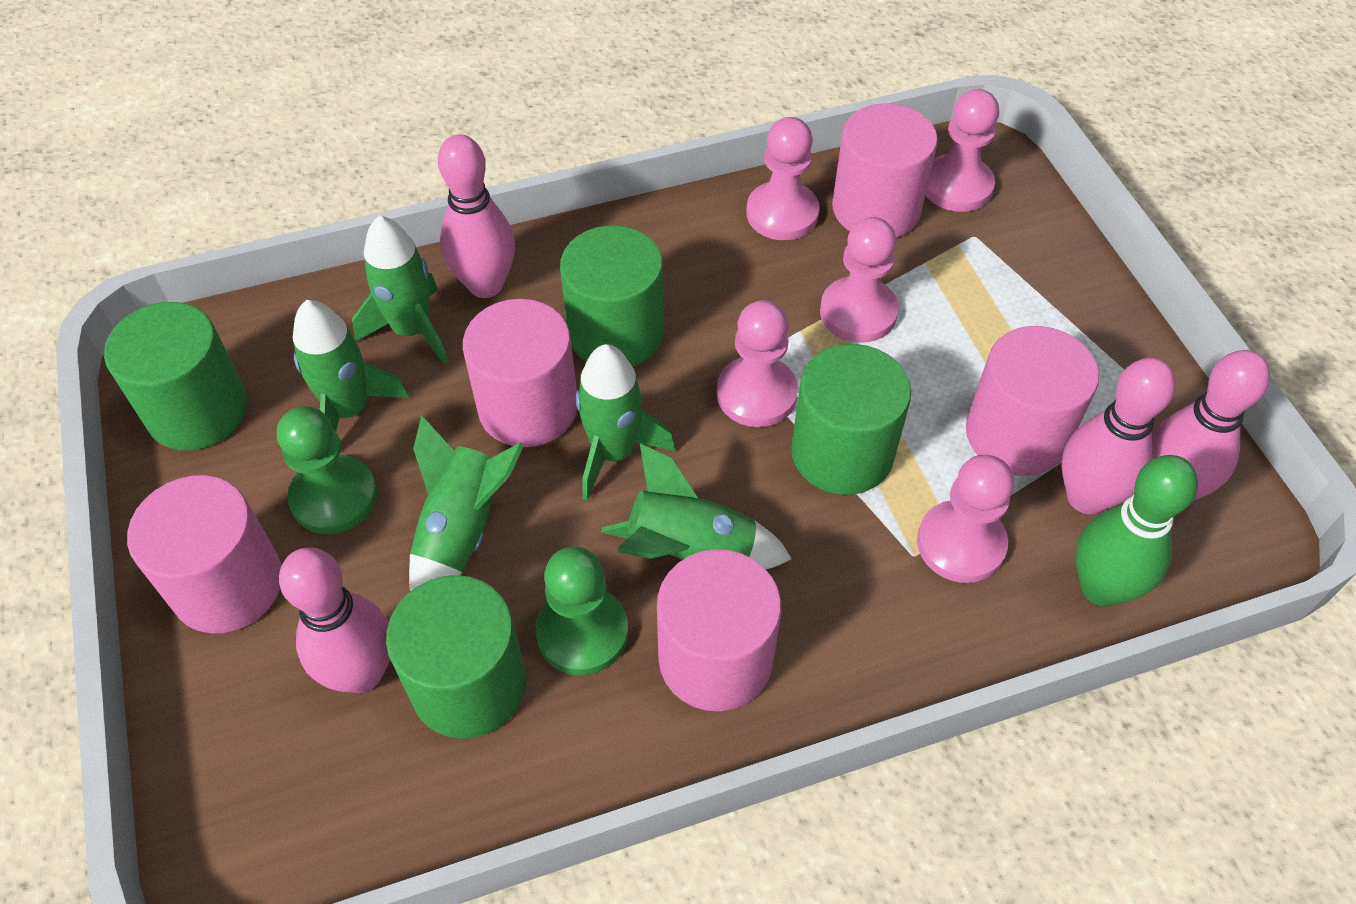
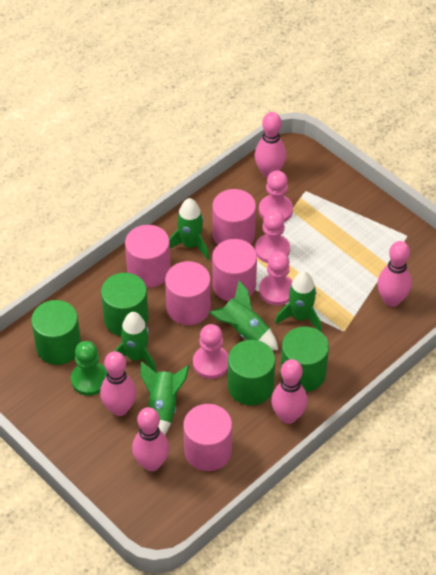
green bowling pin: [1075,455,1198,606] = 1 -> none = 0
green pawn: [277,406,377,534] [535,546,628,675] = 2 -> [71,341,107,396] = 1
pink bowling pin: [279,547,390,693] [438,135,515,298] [1062,358,1176,514] [1152,350,1270,501] = 4 -> [100,351,136,416] [132,407,169,471] [255,112,286,178] [271,359,308,424] [377,241,412,307] = 5
pink pawn: [717,300,798,427] [746,117,820,240] [820,217,899,343] [917,455,1014,583] [926,89,999,212] = 5 -> [193,324,229,379] [255,210,290,263] [259,170,293,222] [259,251,292,305] = 4

